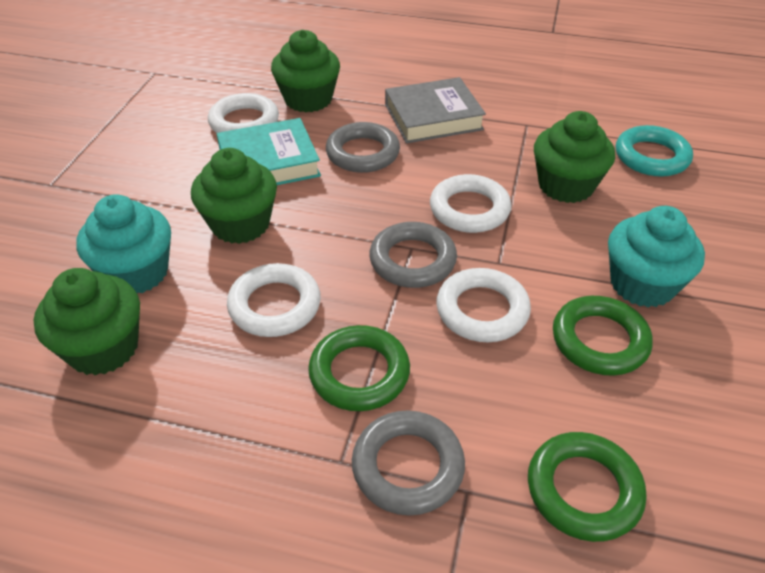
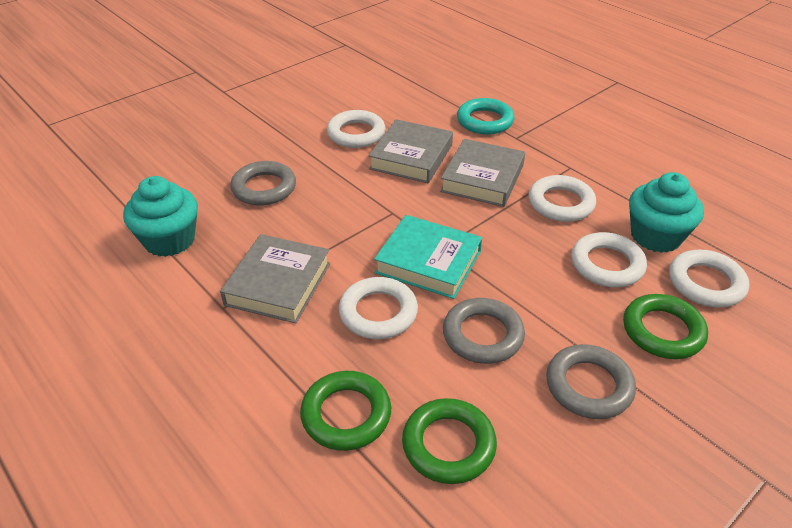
green cupcake: [34,268,140,376] [191,148,277,244] [271,30,340,113] [534,111,615,203] = 4 -> none = 0
grey book: [385,77,486,143] = 1 -> [220,234,330,324] [369,119,453,183] [440,139,525,207] = 3
white ring: [208,93,279,133] [227,263,321,337] [430,174,511,233] [436,268,531,342] = 4 -> [327,110,386,148] [339,277,418,339] [529,175,596,222] [571,232,647,287] [669,250,749,307] = 5

